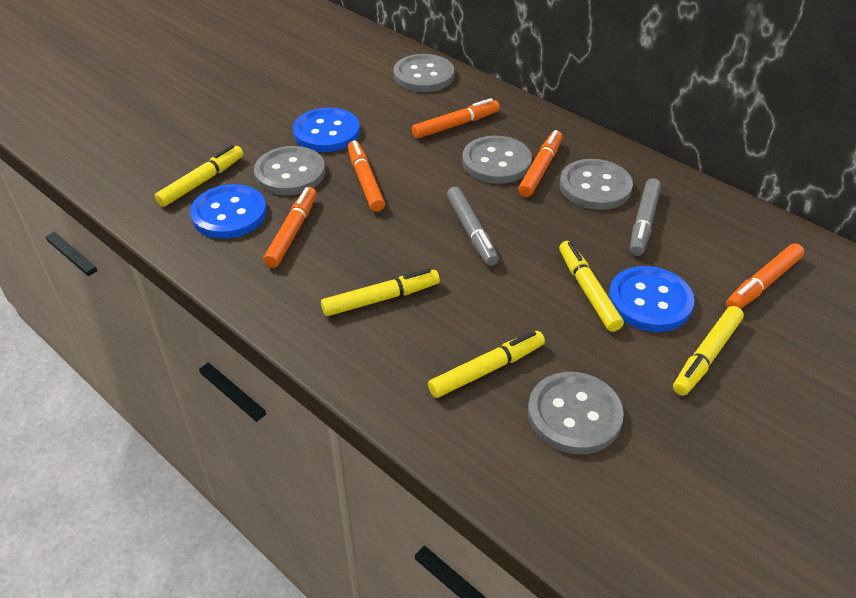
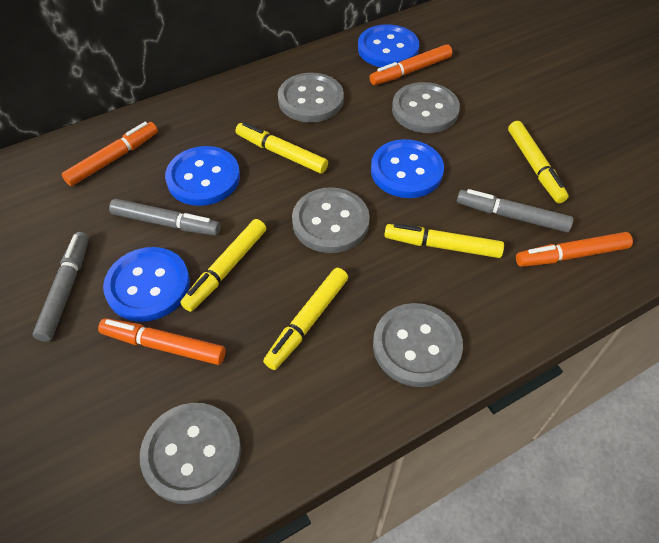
blue button: [190,184,267,239] [293,108,360,152] [608,266,695,332] = 3 -> [103,247,190,322] [165,146,240,206] [358,24,419,67] [371,139,444,198] = 4
grey marker: [447,187,499,266] [630,178,661,256] = 2 -> [32,232,89,342] [109,199,220,236] [457,189,574,232] = 3
orange marker: [263,187,317,268] [348,140,385,212] [412,98,500,139] [518,130,563,197] [726,243,804,309] = 5 -> [62,122,158,186] [98,318,226,365] [370,44,452,85] [516,232,633,267] = 4

